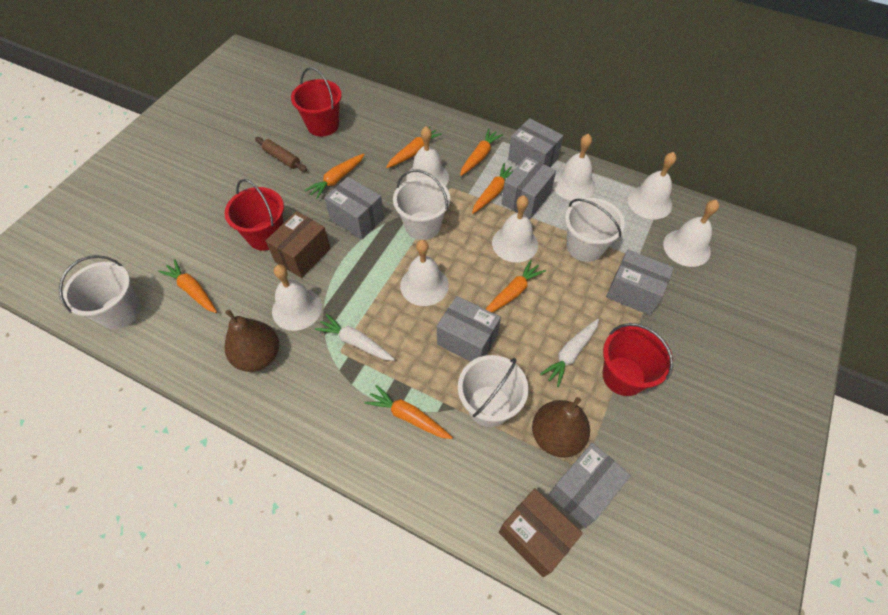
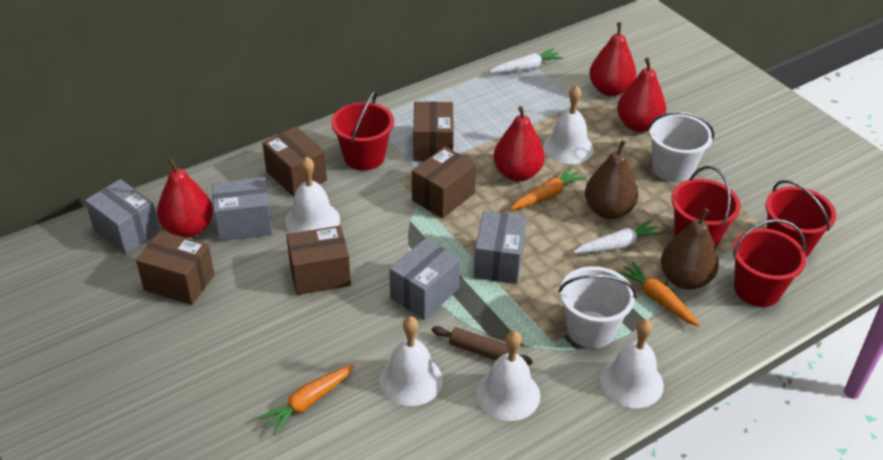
brown box: [266,211,331,278] [499,488,583,577] = 2 -> [136,231,215,305] [263,127,327,197] [286,226,351,295] [412,146,476,218] [413,101,454,161] = 5
grey box: [324,177,384,240] [437,296,501,362] [502,156,556,219] [508,118,563,167] [549,443,631,528] [606,250,674,316] = 6 -> [85,179,160,255] [212,177,272,241] [389,238,460,320] [474,211,527,284] = 4
orange carrot: [158,259,217,313] [305,154,365,199] [364,385,453,439] [386,126,442,168] [460,129,503,176] [472,163,513,214] [486,260,546,313] = 7 -> [258,365,354,435] [510,167,586,210] [617,261,700,326] = 3
red bucket: [224,179,284,251] [291,67,342,136] [603,323,673,396] = 3 -> [331,91,394,170] [671,166,741,248] [733,219,806,307] [766,180,836,258] = 4
red pear: none = 0 -> [157,158,213,238] [494,106,545,181] [589,22,636,96] [617,58,666,132] = 4
white bell: [272,265,322,331] [400,240,449,306] [407,126,449,187] [492,195,538,263] [553,134,596,201] [628,152,676,219] [663,200,719,267] = 7 -> [285,156,340,233] [379,316,443,406] [476,331,540,421] [543,85,593,164] [600,319,664,408] = 5
white bucket: [59,255,141,329] [393,169,450,240] [458,355,529,427] [565,198,625,262] = 4 -> [558,266,637,348] [648,112,714,182] = 2

